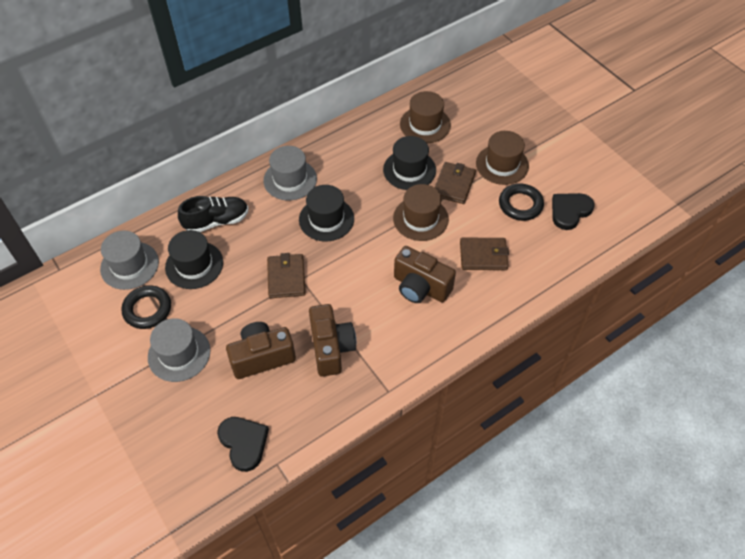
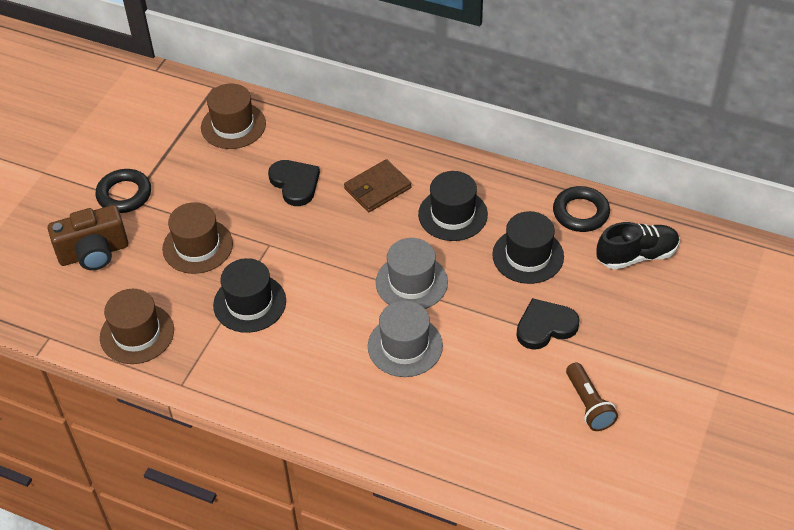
brown camera: [226,322,296,379] [309,304,356,377] [394,246,456,303] = 3 -> [48,205,128,270] = 1
brown flashlight: none = 0 -> [566,362,618,431] = 1
brown wallet: [267,253,306,298] [435,162,476,204] [460,238,509,270] = 3 -> [344,159,411,212] = 1
grey hat: [100,231,159,290] [148,318,210,382] [263,146,317,200] = 3 -> [368,300,443,377] [376,238,448,309] = 2

